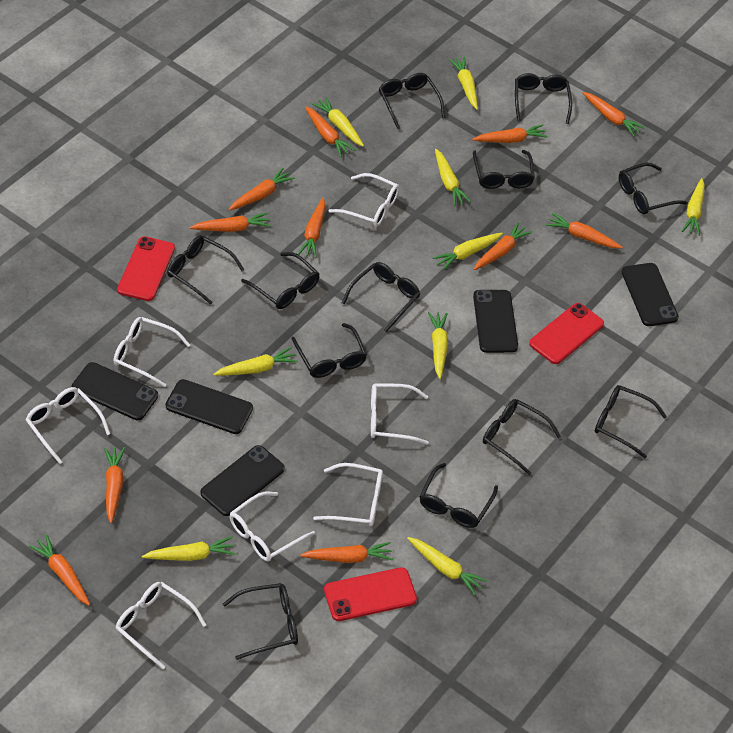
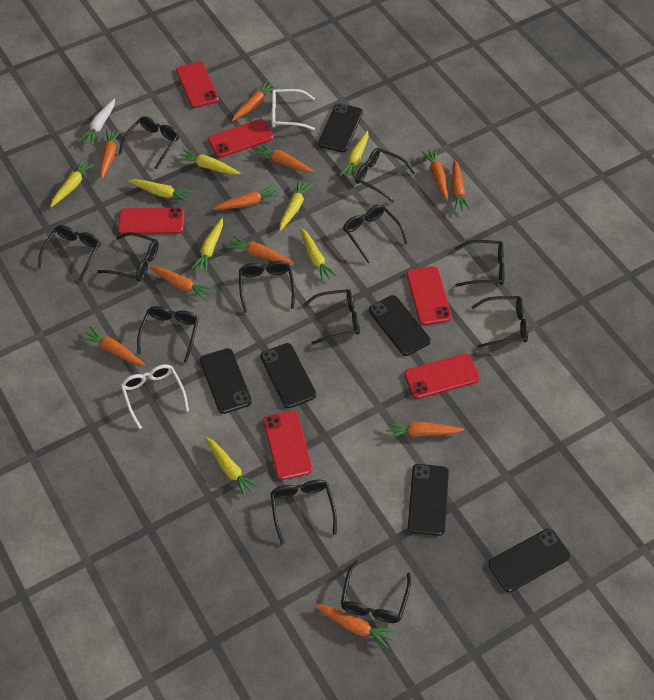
black phone: [72,362,158,420] [165,379,253,434] [200,445,285,516] [473,290,518,353] [622,263,679,326] = 5 -> [200,348,252,414] [260,343,316,408] [318,103,363,152] [369,295,431,356] [408,464,449,536] [488,529,570,592] = 6
red phone: [117,236,175,301] [324,567,417,621] [529,303,604,364] = 3 -> [118,208,184,234] [176,61,219,108] [208,119,273,158] [263,410,312,480] [404,354,480,399] [406,266,452,325] = 6
white carrot: none = 0 -> [79,98,115,145] = 1
white glasses: [26,387,110,464] [114,317,190,387] [116,582,206,669] [230,492,315,562] [313,463,383,526] [328,173,399,227] [371,384,429,444] = 7 -> [120,364,189,429] [271,89,315,130] = 2
yellow carrot: [142,537,236,561] [213,347,298,376] [312,97,364,147] [407,537,487,595] [428,312,448,379] [433,233,503,270] [435,149,471,206] [448,57,478,110] [682,178,705,236] = 9 -> [50,159,95,207] [128,179,193,203] [177,149,240,175] [191,218,223,273] [205,437,259,498] [280,179,313,231] [301,228,337,282] [340,130,369,179] = 8

